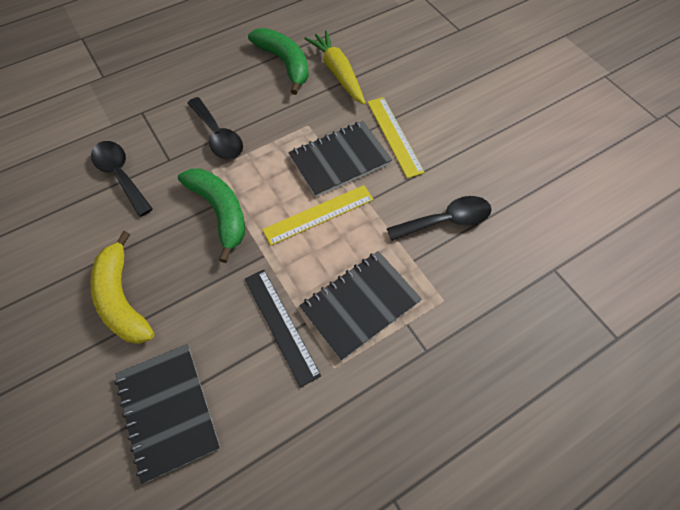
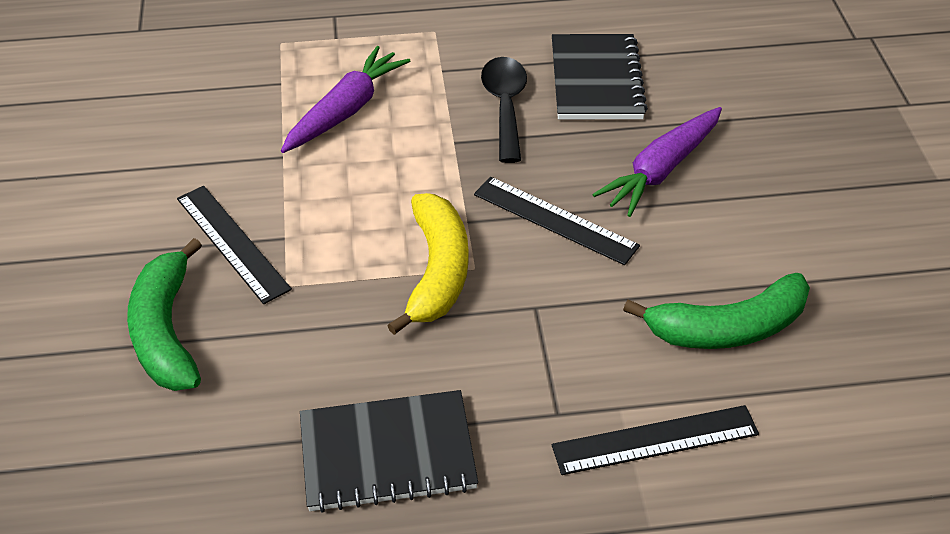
black notebook: [115,344,220,484] [288,121,392,197] [299,251,422,361] = 3 -> [300,390,478,513] [552,34,648,119] = 2
black ruler: [245,270,321,388] = 1 -> [177,186,292,304] [474,177,640,265] [552,405,759,475] = 3
black spoon: [91,141,153,217] [188,97,243,159] [387,196,492,241] = 3 -> [481,57,527,163] = 1
purple carrot: none = 0 -> [281,46,410,153] [592,107,722,217] = 2
yellow carrot: [304,30,366,105] = 1 -> none = 0
yellow ruler: [262,185,374,245] [367,97,425,178] = 2 -> none = 0

